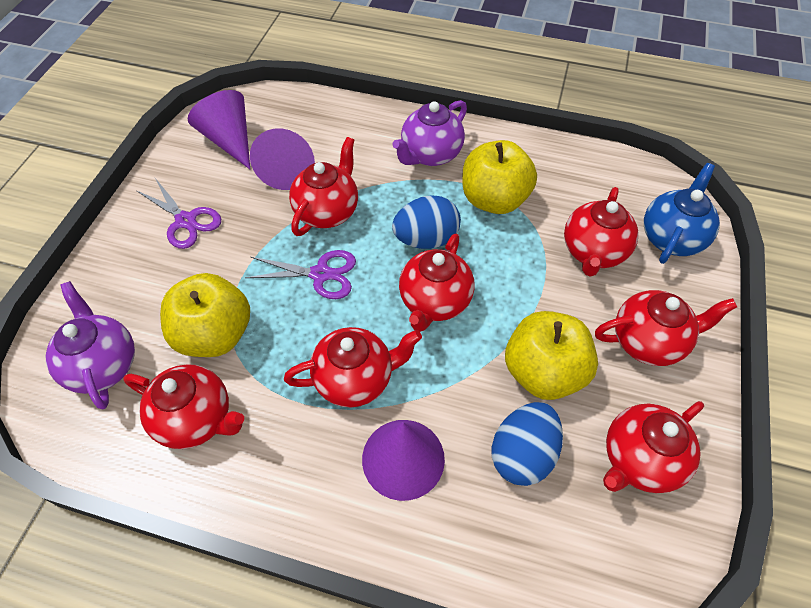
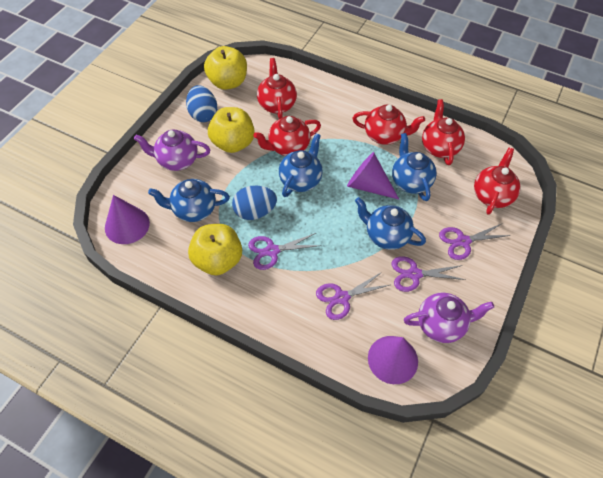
blue teapot: [644,163,720,264] = 1 -> [148,179,230,222] [279,133,323,197] [355,197,426,250] [392,133,437,201] = 4
purple scissors: [136,178,221,249] [245,250,356,299] = 2 -> [248,233,321,270] [316,272,389,320] [391,256,466,292] [439,224,511,260] = 4
red teapot: [124,364,244,449] [284,327,422,407] [289,137,358,236] [399,234,474,332] [564,187,639,277] [595,290,737,366] [603,401,704,493] = 7 -> [253,116,321,156] [257,58,297,119] [352,105,425,145] [422,99,465,165] [474,147,521,215] = 5

